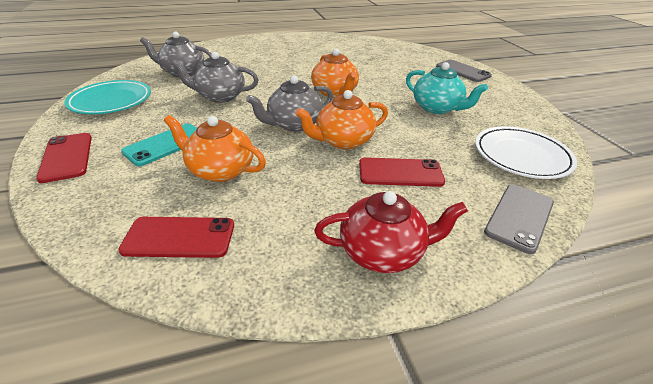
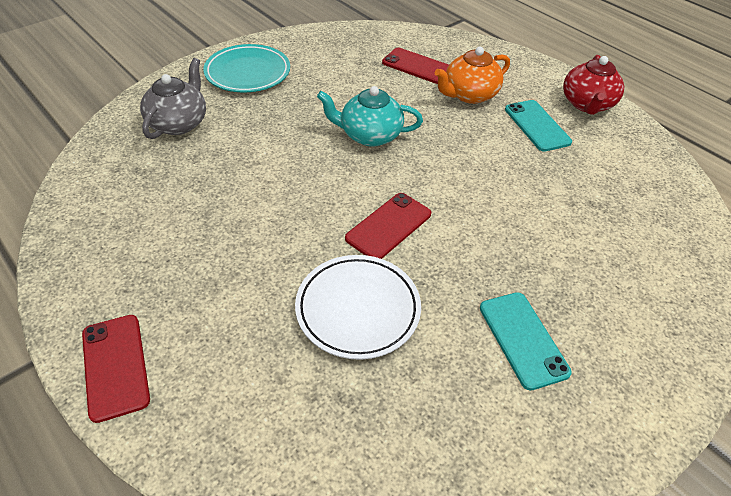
grey phone: [436,60,492,82] [484,184,554,254] = 2 -> none = 0
grey teapot: [140,31,212,77] [171,52,259,103] [246,75,333,132] = 3 -> [140,58,206,139] = 1
orange teapot: [164,115,266,182] [295,90,388,149] [311,49,359,98] = 3 -> [434,47,510,104] = 1
turquoise phone: [121,124,197,166] = 1 -> [480,292,572,390] [505,100,572,152] = 2

